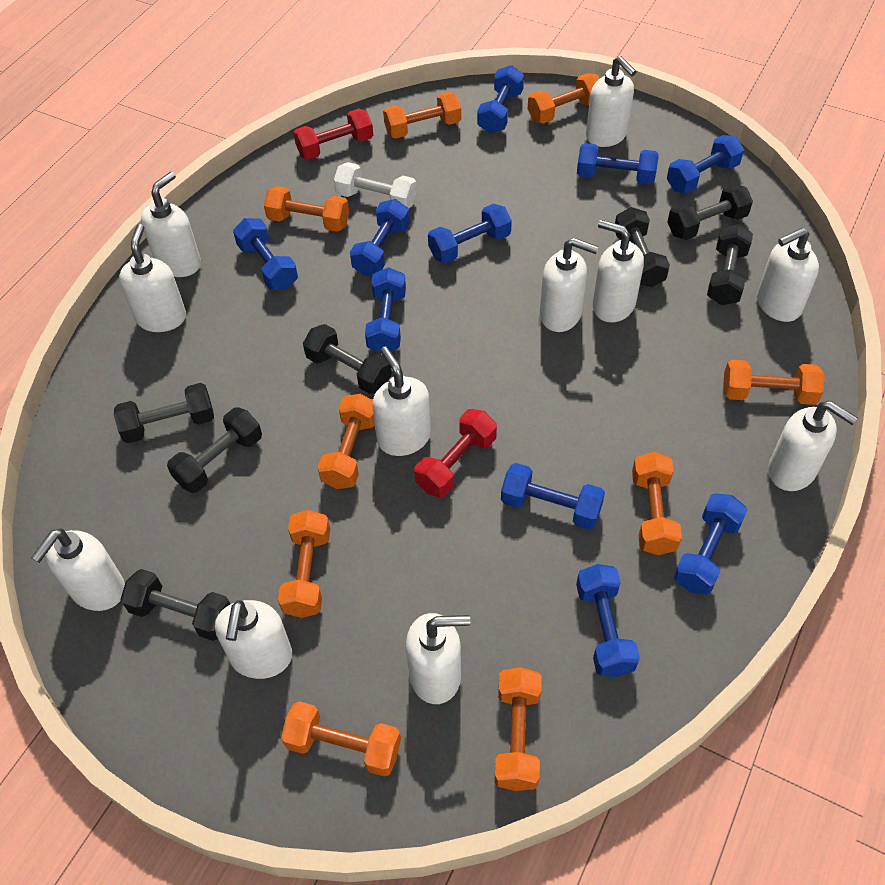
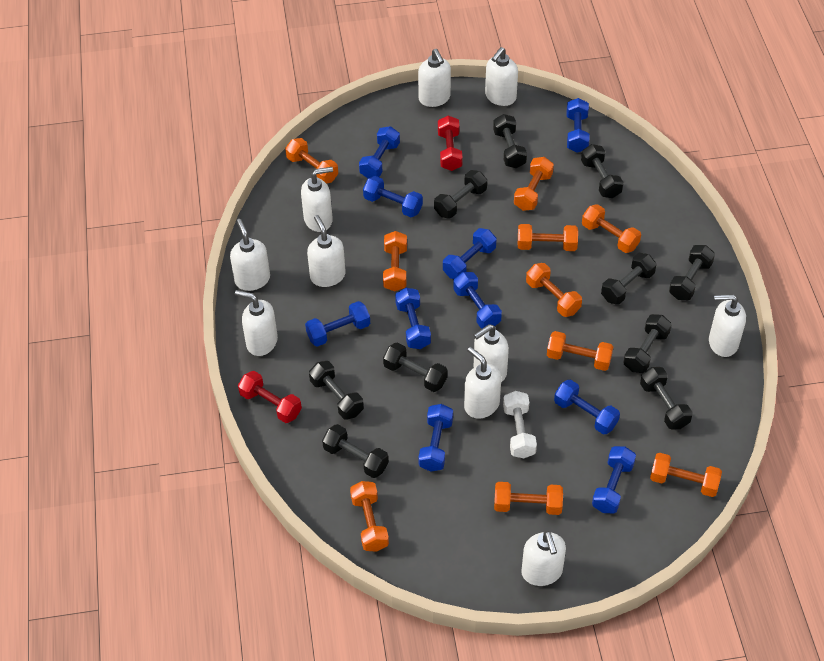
black dumbbell: [114,383,214,443] [120,569,230,641] [167,408,262,493] [303,324,392,394] [615,207,670,287] [667,184,753,240] [707,224,753,305] = 7 -> [309,361,364,420] [322,424,389,478] [383,342,448,392] [434,170,487,219] [493,114,527,168] [581,144,623,198] [601,253,657,305] [623,314,672,373] [640,367,693,430] [669,245,715,300] = 10
orange dumbbell: [264,186,349,232] [278,510,330,618] [281,701,401,777] [318,394,375,489] [383,92,461,139] [494,667,542,791] [528,73,600,124] [632,452,682,555] [723,360,825,405] = 9 -> [285,138,338,184] [350,481,389,552] [383,231,407,291] [494,482,563,515] [514,157,554,211] [518,224,578,251] [526,263,582,317] [547,331,613,371] [582,204,641,253] [650,453,722,497] = 10
white soap dispenser: [31,528,125,611] [119,224,186,332] [141,172,201,277] [215,600,292,679] [372,347,431,456] [406,613,470,704] [540,238,599,332] [586,56,637,147] [593,220,644,323] [757,227,819,322] [768,401,857,491] = 11 -> [230,219,270,291] [235,290,278,356] [301,167,333,232] [307,215,346,287] [418,49,451,107] [464,347,501,419] [474,324,509,382] [485,47,518,106] [521,530,566,586] [709,294,746,357] = 10

